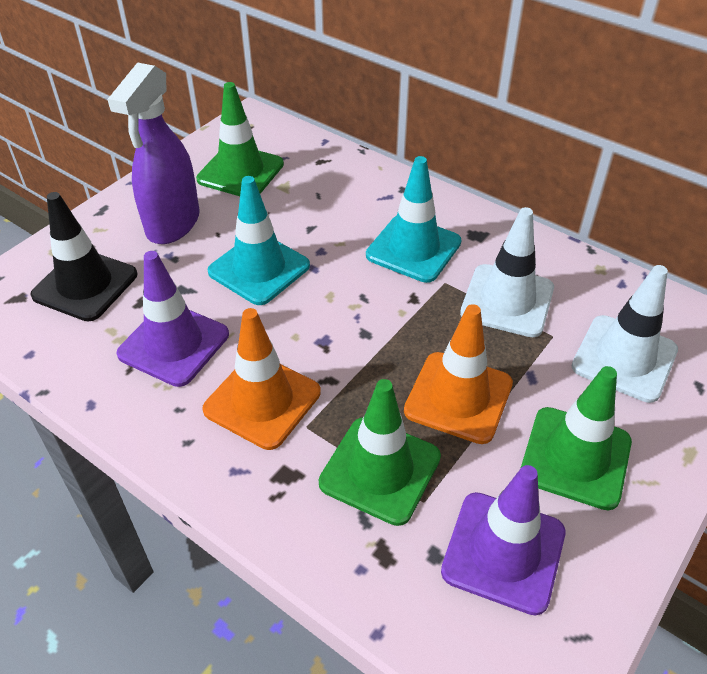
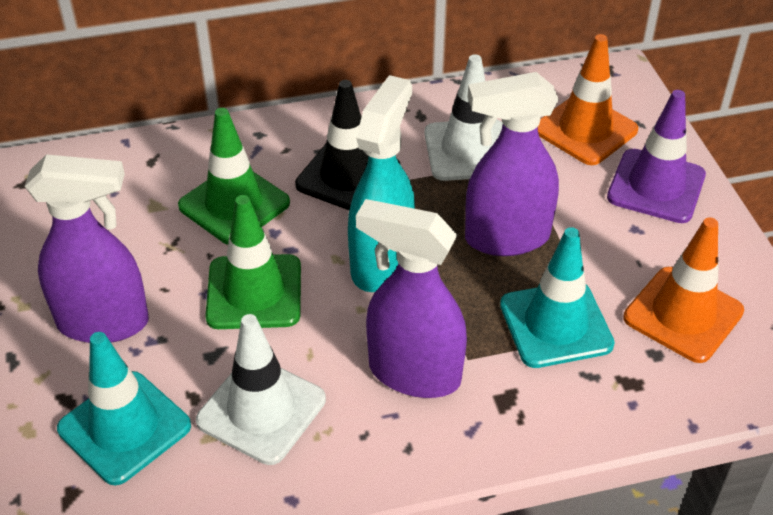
green traffic cone: [196,82,284,196] [318,379,441,526] [520,366,632,510] = 3 -> [178,108,290,245] [205,195,301,329] = 2
purple spray bottle: [107,63,200,244] = 1 -> [24,154,149,343] [356,199,467,398] [465,72,559,256] = 3
purple traffic cone: [116,251,229,387] [441,465,565,616] = 2 -> [607,90,706,223] = 1
turquoise spray bottle: none = 0 -> [348,75,415,292] = 1

